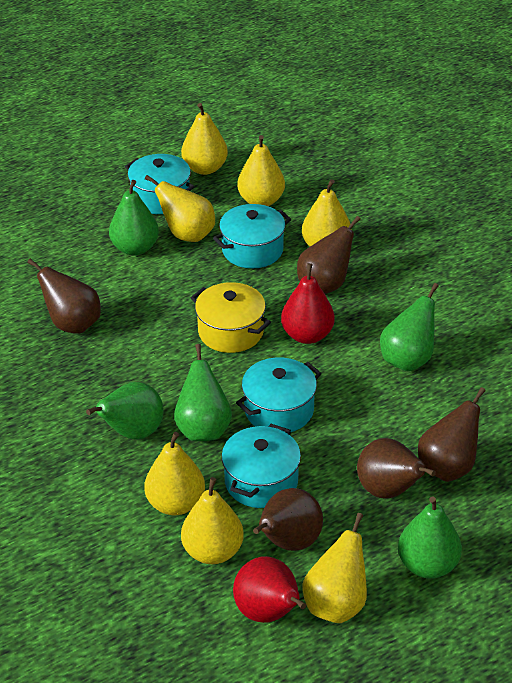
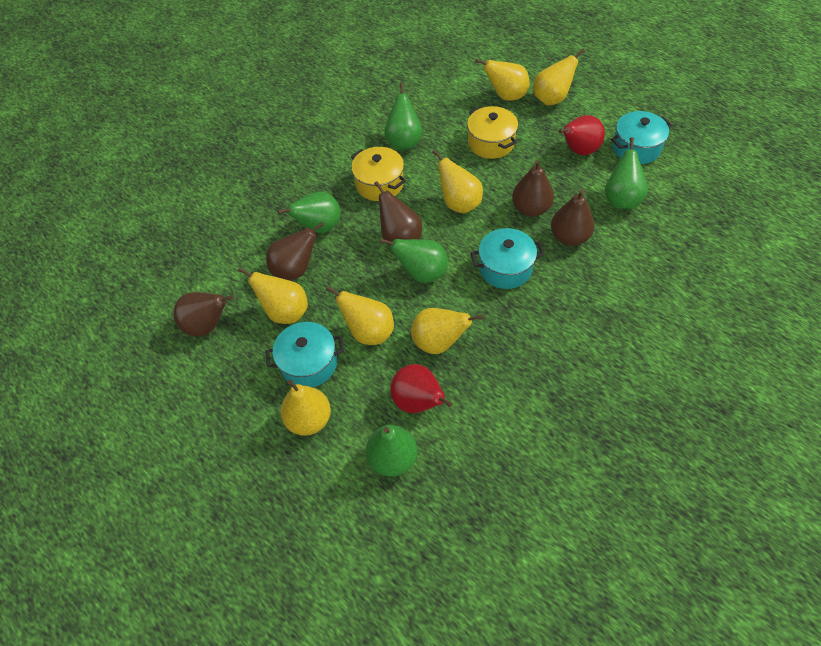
turquoise pot: [125,154,194,214] [213,204,291,269] [221,424,301,508] [236,357,322,432] = 4 -> [265,322,344,387] [470,228,545,289] [611,111,672,164] = 3
yellow pot: [191,282,271,353] = 1 -> [351,147,406,201] [467,106,518,159] = 2

